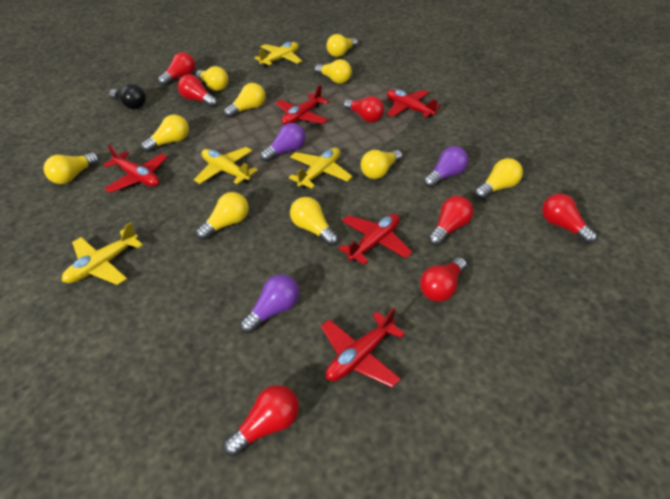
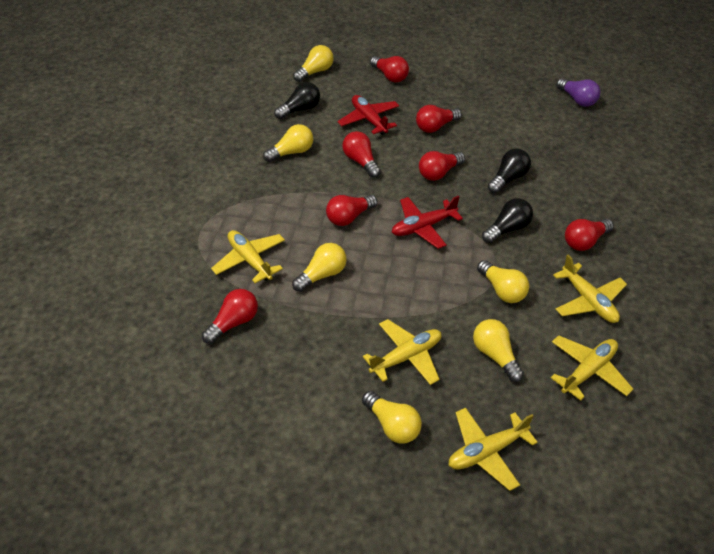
black light bulb: [109,84,146,109] = 1 -> [274,82,320,119] [482,198,533,243] [488,149,531,193] = 3
purple light bulb: [240,274,299,334] [260,123,305,162] [424,146,469,188] = 3 -> [556,78,600,107] = 1
red plane: [103,145,167,193] [276,84,329,125] [321,308,405,387] [339,214,412,265] [387,90,440,118] = 5 -> [338,95,399,135] [392,196,463,249] = 2
yellow light bulb: [43,153,99,184] [141,114,189,152] [196,66,228,91] [196,192,249,240] [224,83,265,118] [290,197,339,246] [315,59,352,84] [326,34,358,57] [361,150,402,179] [475,158,523,199] = 10 -> [263,124,313,162] [292,243,347,292] [293,45,334,82] [362,391,422,444] [473,319,524,382] [477,260,529,303] = 6
yellow plane: [62,222,143,285] [194,147,258,184] [255,42,302,67] [289,148,353,188] = 4 -> [211,230,285,283] [363,319,441,385] [448,408,538,491] [551,335,633,401] [553,255,627,323] = 5

